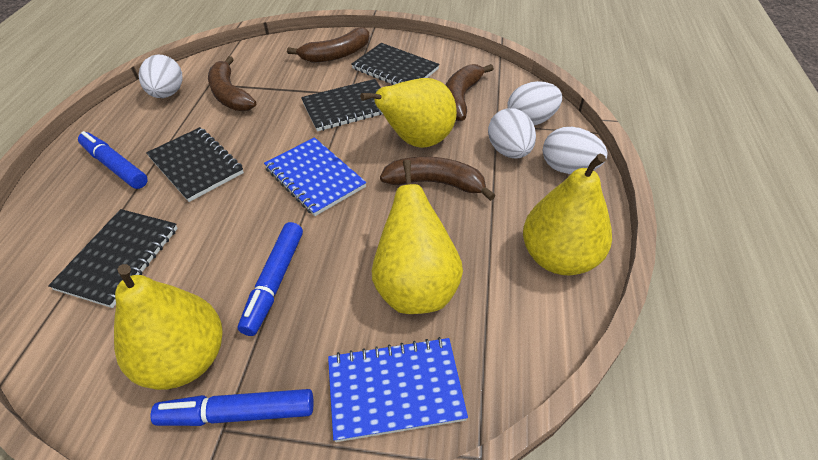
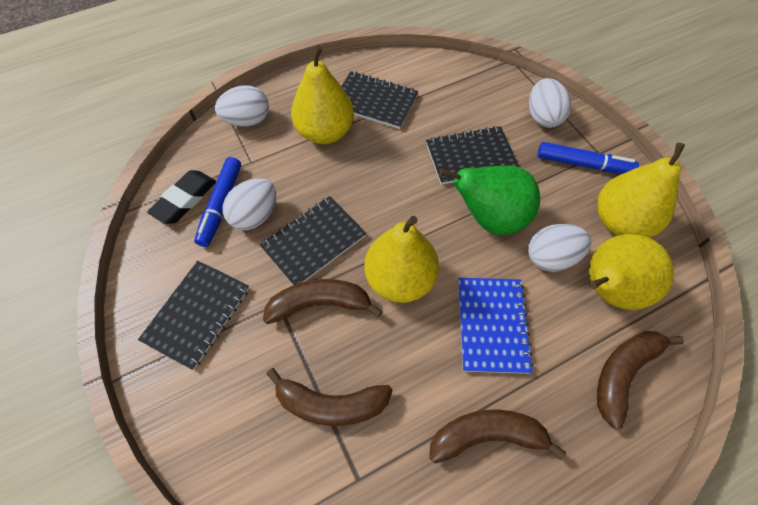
black eraser: none = 0 -> [147,170,216,224] = 1
blue marker: [78,131,148,189] [151,389,314,426] [238,222,303,336] = 3 -> [194,157,241,247] [538,142,639,174] = 2
blue notebook: [264,137,366,216] [328,337,468,442] = 2 -> [458,278,533,374] = 1
green pear: none = 0 -> [439,166,540,235] = 1

